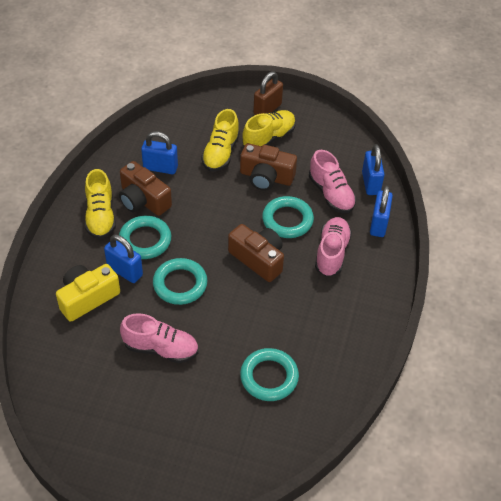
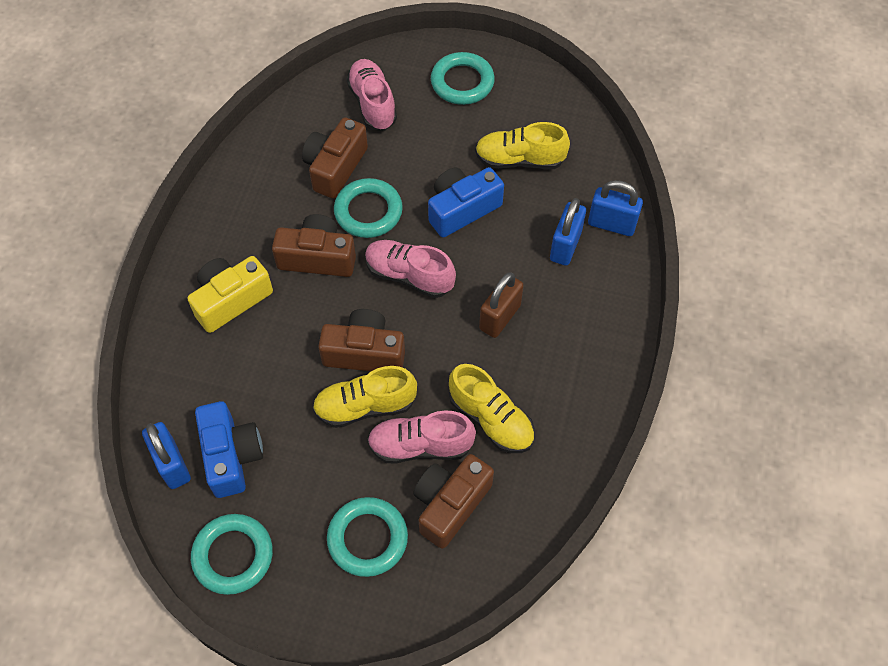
blue camera: none = 0 -> [195,401,263,498] [428,167,504,237] = 2
blue padlock: [104,235,143,283] [141,131,178,174] [362,144,385,195] [370,185,393,237] = 4 -> [142,422,191,489] [550,198,586,266] [588,180,643,236] = 3
brown camera: [119,161,172,216] [228,224,284,282] [240,143,297,191] = 3 -> [272,214,356,277] [302,117,368,199] [318,309,405,371] [413,454,494,549] = 4

